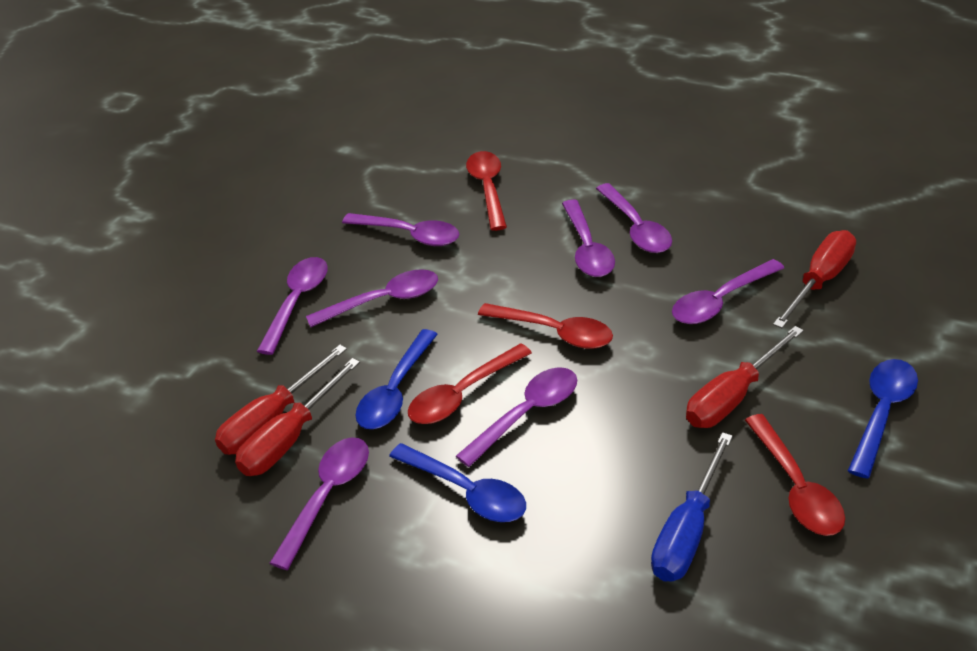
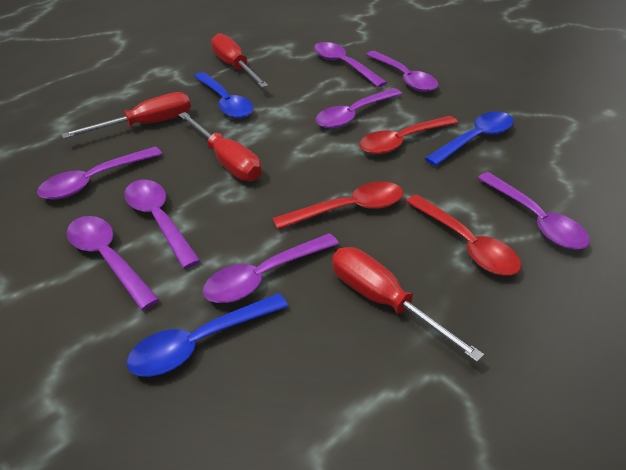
blue screwdriver: [651,432,733,582] = 1 -> none = 0
red spoon: [408,343,532,424] [466,151,507,231] [478,303,613,349] [745,414,845,536] = 4 -> [272,182,403,230] [360,116,458,154] [406,194,521,275] = 3

